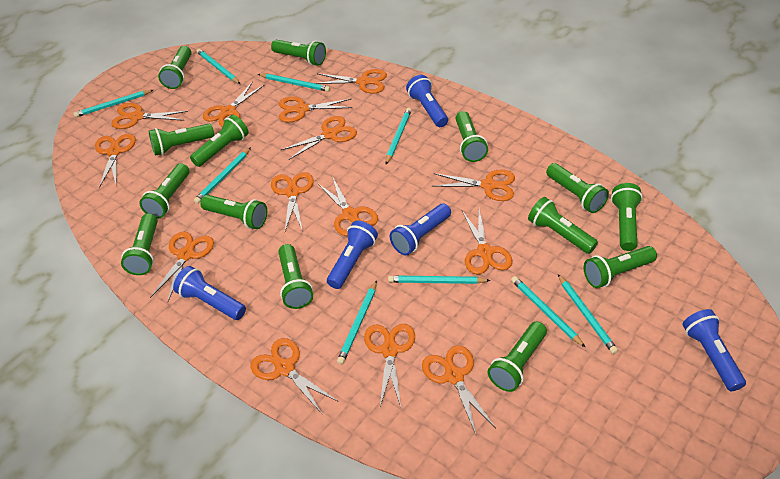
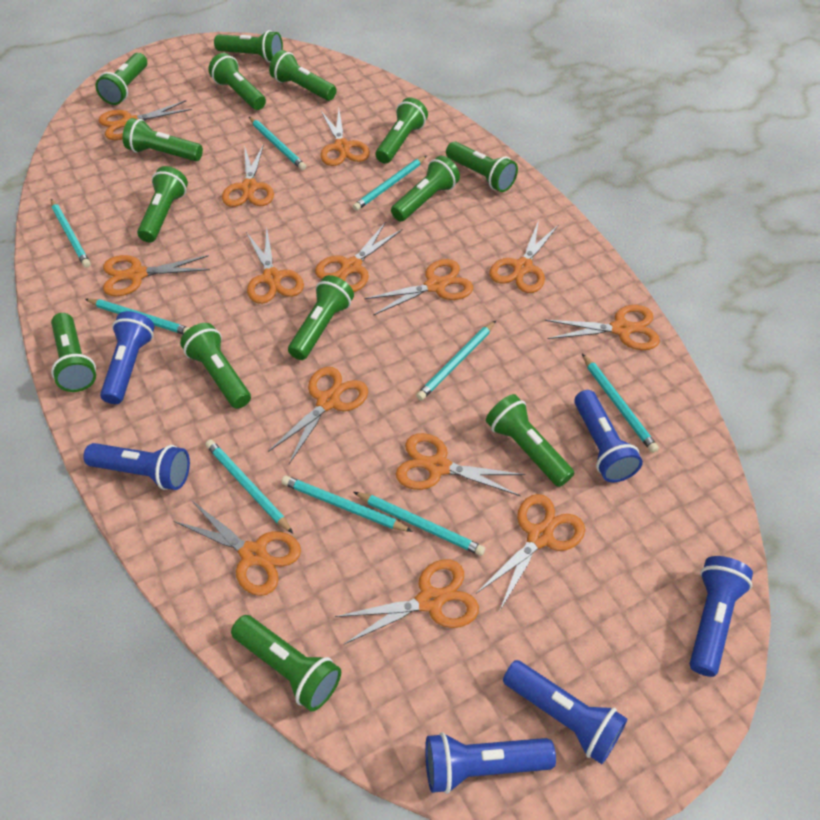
blue flashlight: [173,266,246,320] [327,221,378,289] [390,204,451,255] [406,75,448,127] [683,309,746,391] = 5 -> [83,443,190,490] [100,311,155,404] [425,732,556,794] [503,660,628,764] [574,390,643,482] [690,556,753,677] = 6

